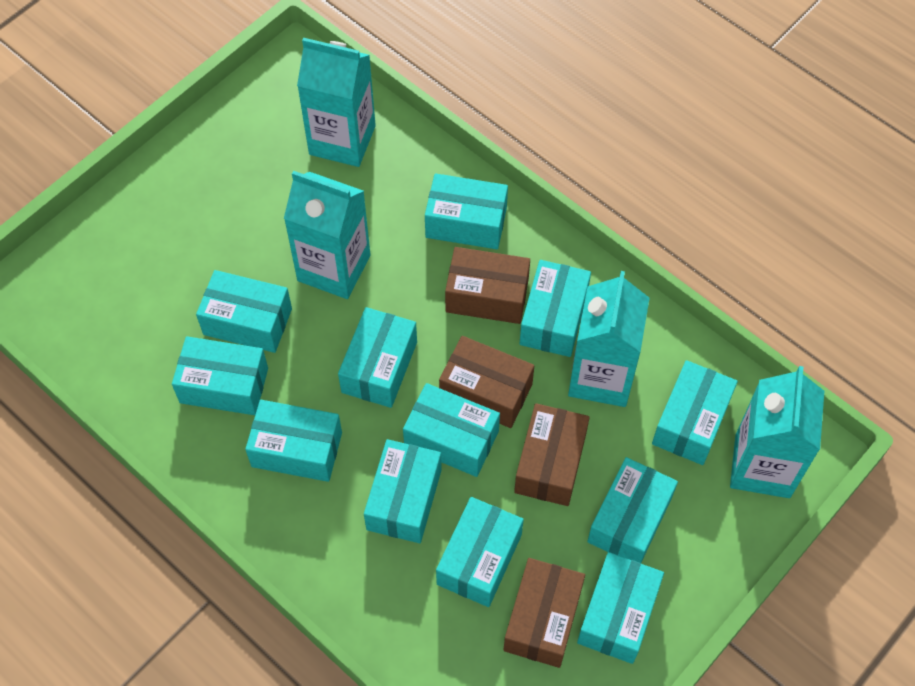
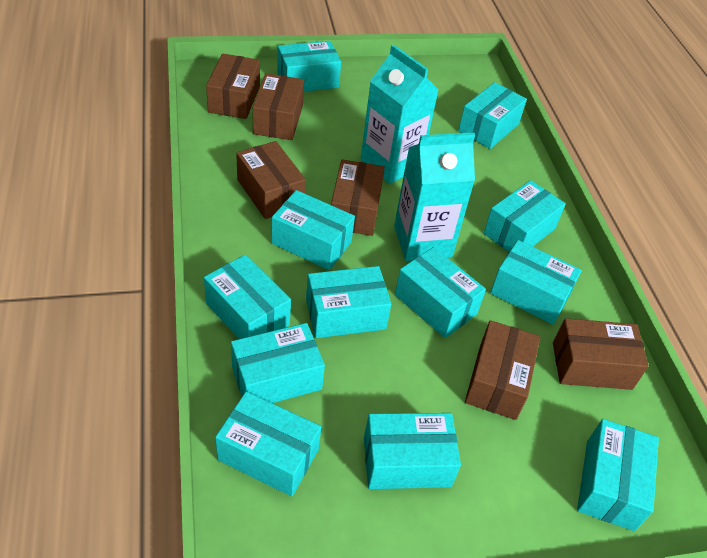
brown box: [439,336,535,428] [445,247,530,324] [503,558,585,668] [514,403,590,506] = 4 -> [206,53,260,119] [236,141,306,219] [253,73,304,140] [331,159,385,236] [465,320,541,420] [553,318,649,390] = 6
turquoise carton: [284,171,371,299] [297,38,376,167] [568,271,649,407] [730,366,824,498] = 4 -> [361,44,439,184] [394,132,475,261] = 2

